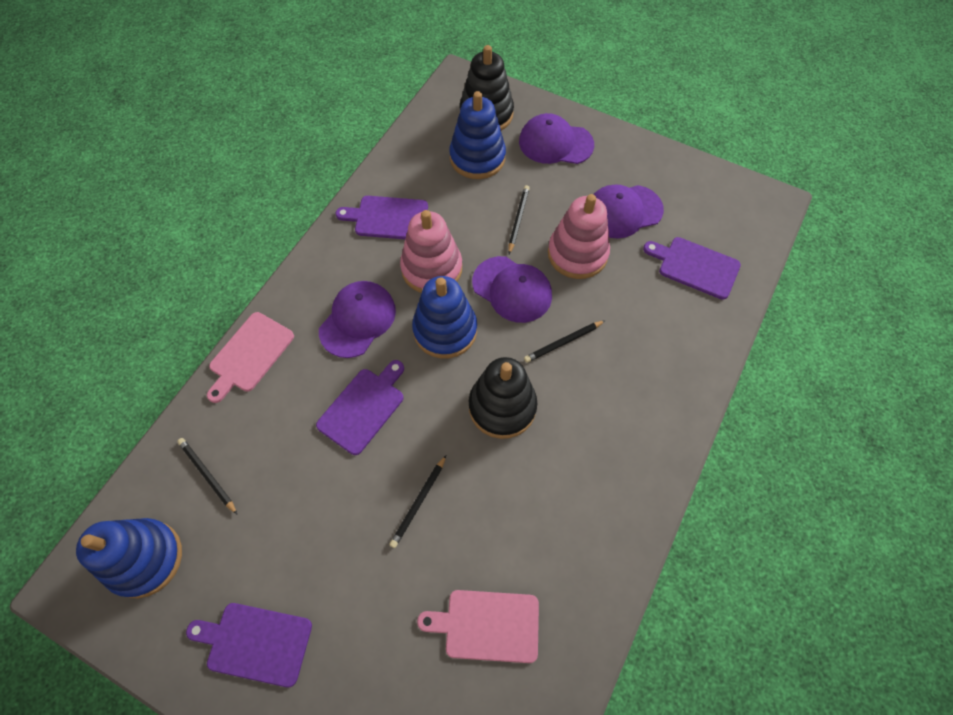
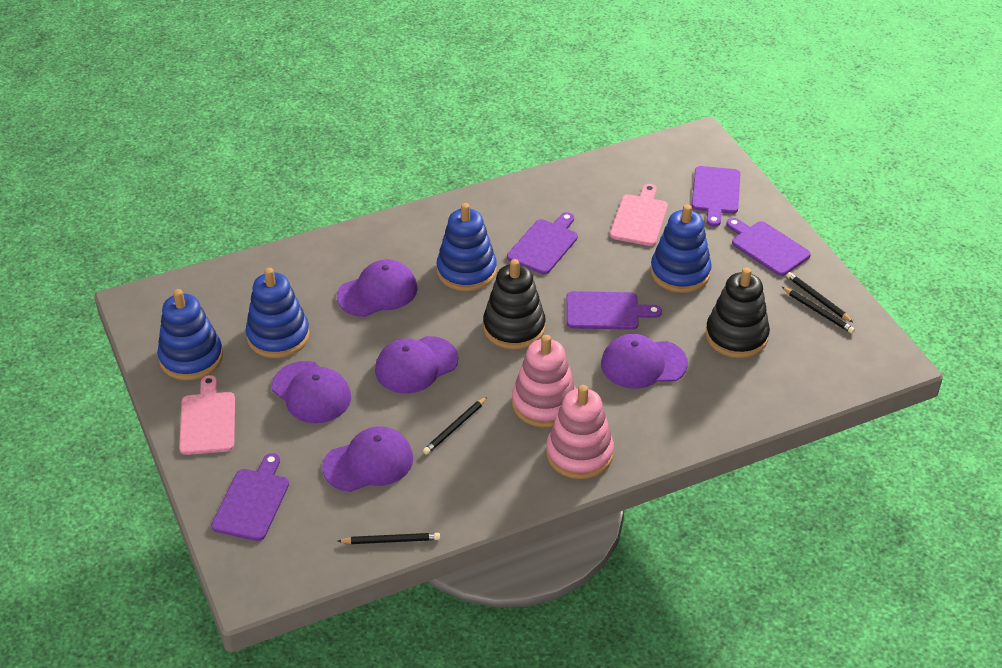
blue stacking toy: [76,518,182,598] [412,276,477,359] [449,91,506,179] = 3 -> [157,289,223,380] [246,268,310,358] [437,203,497,291] [650,204,712,293] = 4
purple cap: [319,281,396,358] [472,256,552,323] [519,113,594,164] [593,185,664,239] = 4 -> [272,361,351,423] [322,426,413,492] [337,259,417,317] [375,336,458,394] [601,334,688,389] = 5
purple cutting board: [186,603,312,687] [316,360,404,455] [336,196,428,239] [643,237,741,300] = 4 -> [211,453,289,541] [507,212,578,274] [566,291,662,330] [692,166,741,227] [726,218,811,276] = 5

